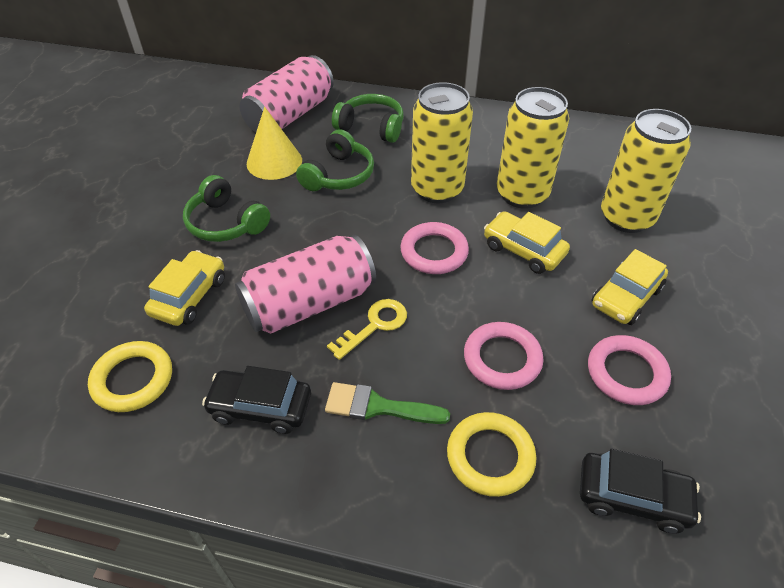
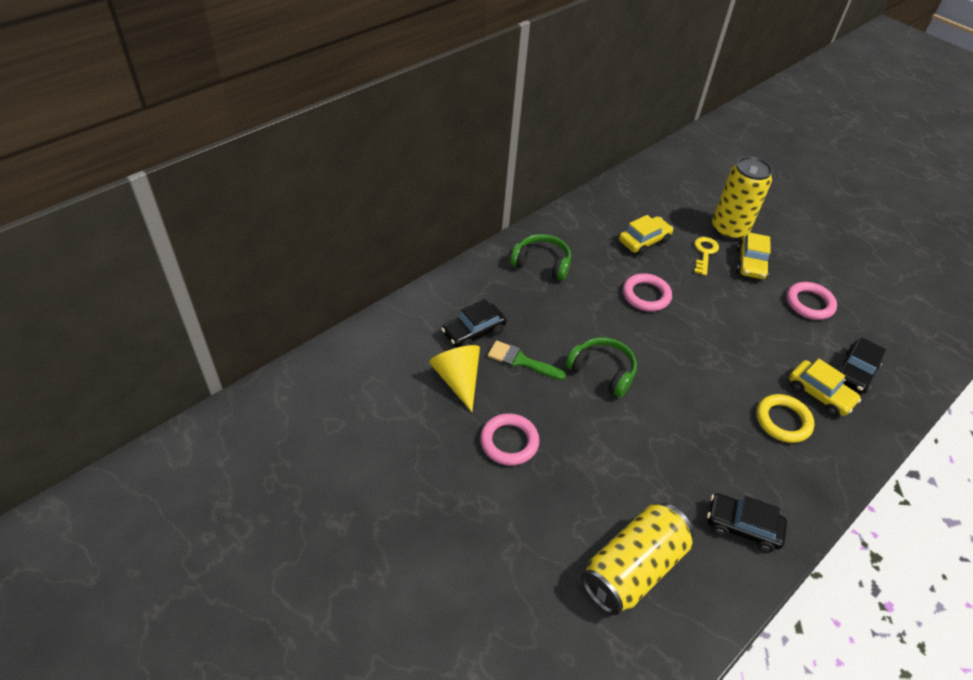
black car: [202,366,311,434] [580,449,701,534] = 2 -> [441,299,507,348] [707,493,787,552] [836,337,886,393] = 3
green headphones: [183,175,270,242] [296,129,374,191] [332,94,404,143] = 3 -> [510,234,571,281] [566,337,637,398] = 2
pink can: [235,235,376,334] [239,55,334,132] = 2 -> none = 0
yellow can: [411,82,473,203] [497,87,569,209] [601,109,691,233] = 3 -> [581,503,694,615] [712,156,772,240] = 2
yellow ring: [88,341,172,412] [447,412,536,497] = 2 -> [757,394,815,443] = 1

